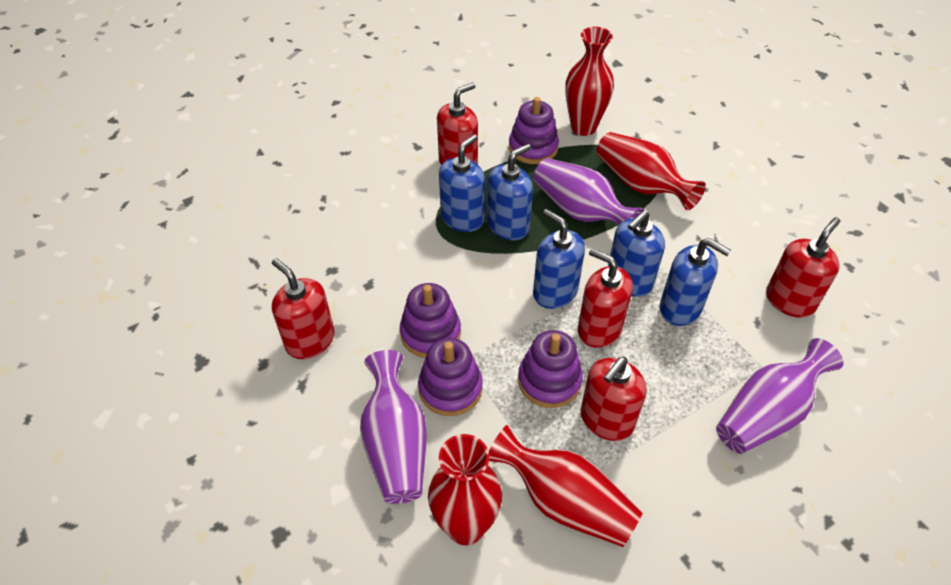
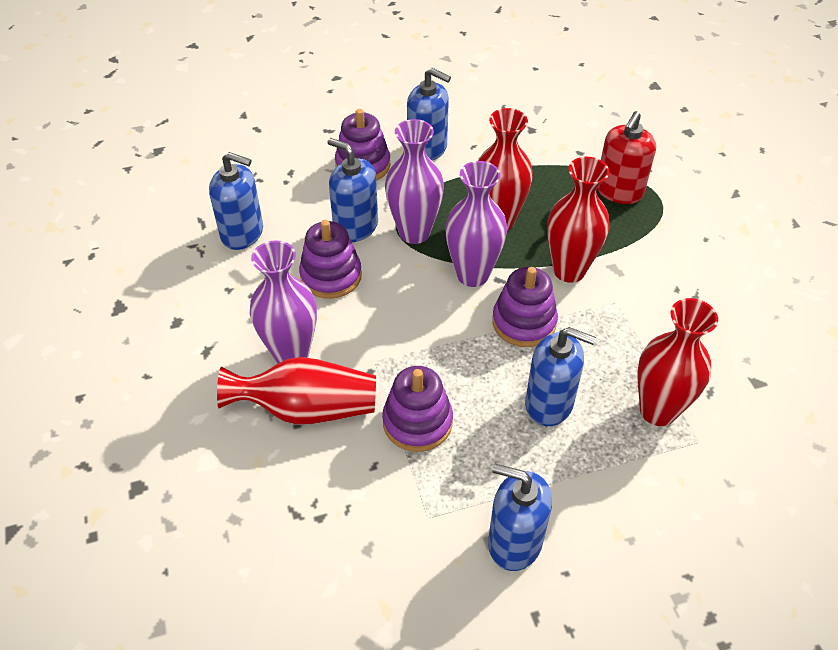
red soap dispenser: [272,258,334,359] [437,82,478,165] [578,248,633,348] [581,357,647,441] [766,217,840,318] = 5 -> [597,111,656,204] = 1

